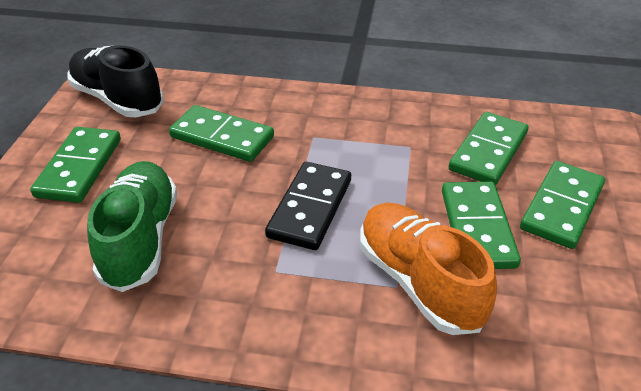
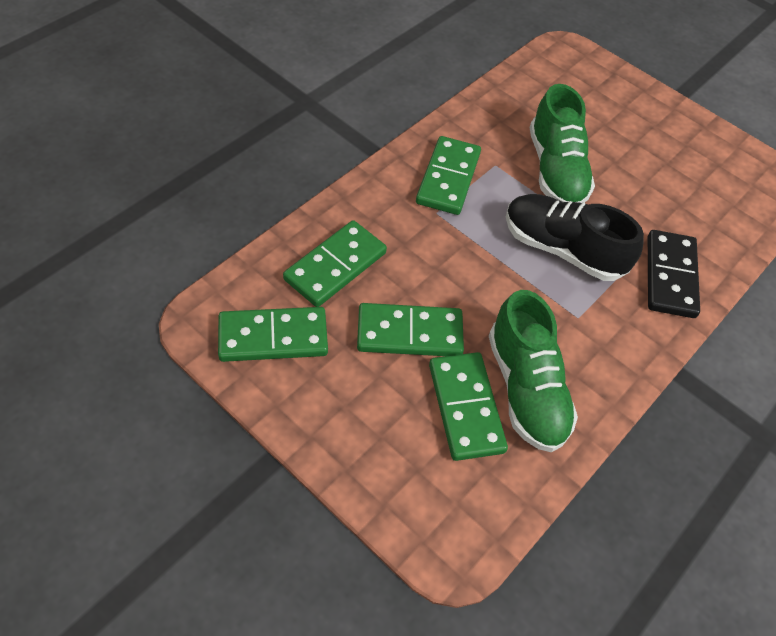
green shoe: [87,161,177,292] = 1 -> [489,290,578,452] [530,84,595,203] = 2
orange shoe: [360,203,497,335] = 1 -> none = 0

